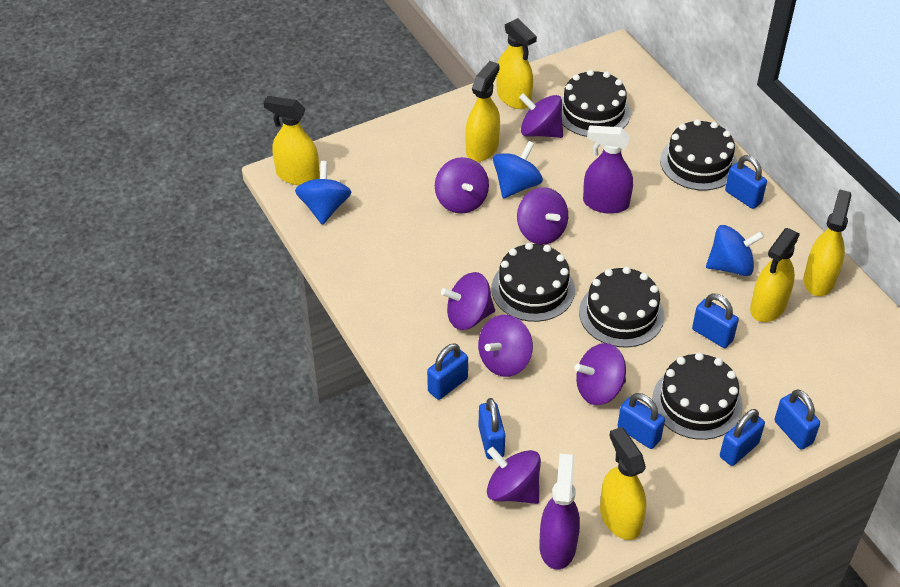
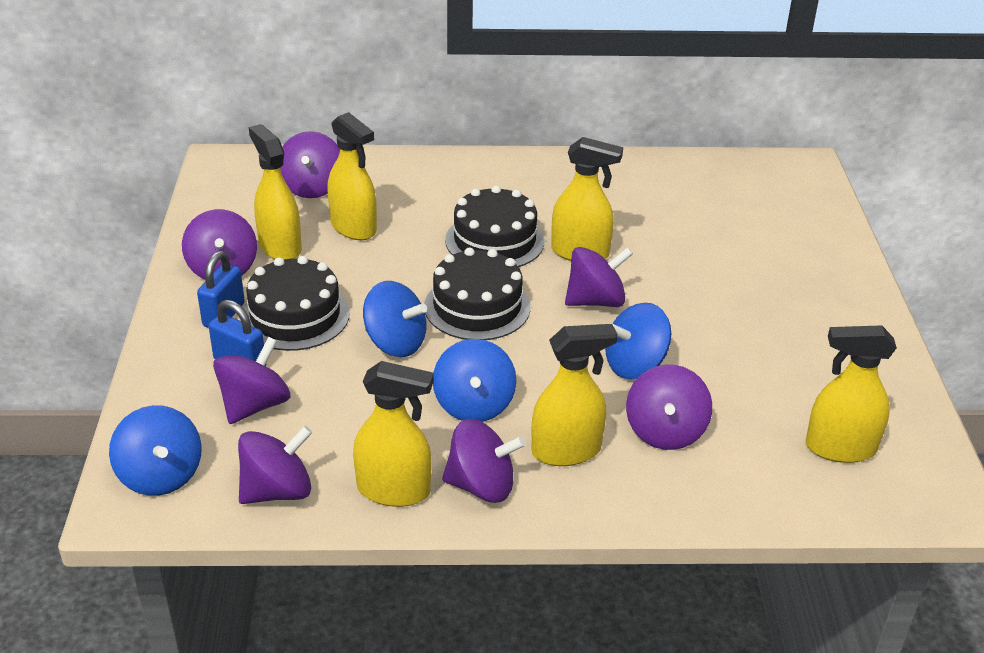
black cake: [492,242,575,322] [561,70,631,137] [579,267,664,347] [652,353,743,440] [660,119,737,190] = 5 -> [243,256,350,351] [424,247,531,340] [445,185,545,267] = 3
blue padlock: [427,343,468,400] [478,398,505,459] [617,393,665,449] [692,294,739,348] [720,409,765,466] [725,155,767,209] [774,390,820,449] = 7 -> [197,251,245,328] [209,300,266,366] = 2
blue spinning top: [295,161,351,225] [493,141,543,199] [706,225,764,276] = 3 -> [109,405,202,496] [363,281,427,357] [433,339,517,422] [605,303,671,379] = 4
purple spray bottle: [539,454,580,570] [583,125,633,214] = 2 -> none = 0

